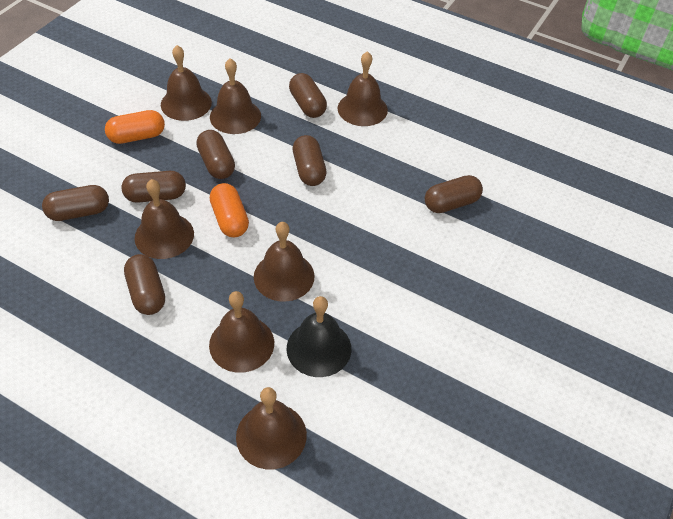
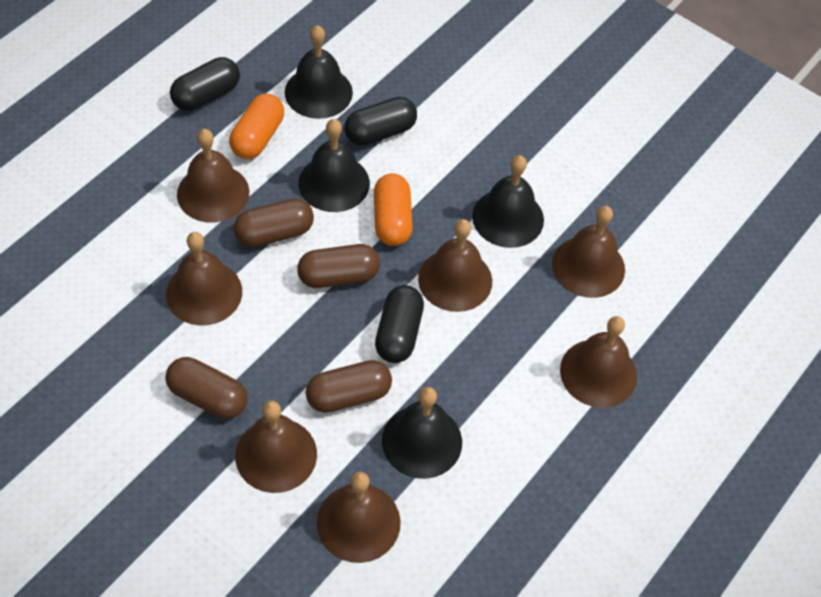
black bell: [287,296,351,377] = 1 -> [285,25,353,119] [298,119,370,212] [382,387,462,479] [472,155,544,248] = 4
black capsule: none = 0 -> [170,57,240,111] [344,97,417,146] [375,285,424,363] = 3
brown capsule: [42,185,109,221] [122,171,186,203] [124,254,165,315] [196,130,235,179] [289,73,327,118] [293,135,327,186] [425,175,483,213] = 7 -> [165,357,247,419] [233,198,314,247] [297,244,380,288] [306,360,392,413] = 4

